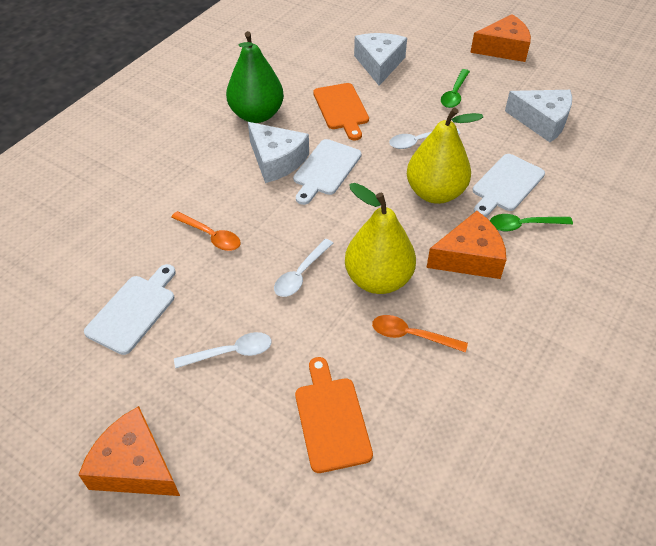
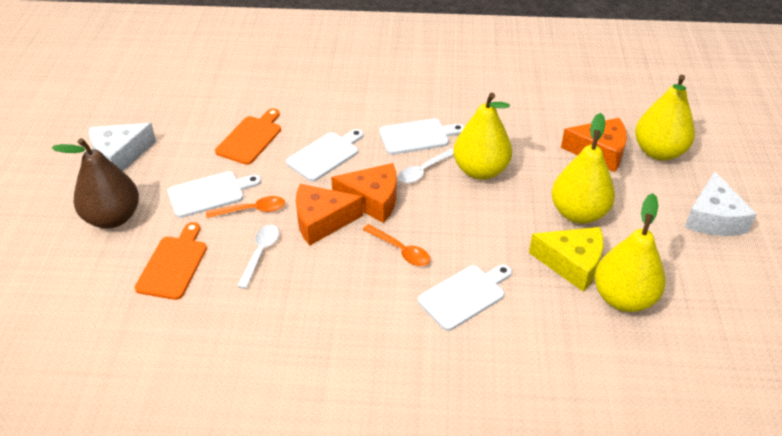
brown pear: none = 0 -> [52,138,139,229] = 1
green pear: [226,31,284,123] = 1 -> none = 0
green spoon: [441,69,470,108] [490,214,573,231] = 2 -> none = 0
white cheese: [248,122,309,183] [354,33,407,86] [505,90,572,142] = 3 -> [89,123,156,171] [685,172,757,236] = 2
white cutting board: [84,264,176,355] [293,139,362,205] [473,154,545,217] = 3 -> [167,171,261,218] [286,129,364,182] [379,118,464,155] [418,264,512,331] = 4
white spoon: [174,332,272,369] [274,239,333,297] [389,128,460,149] = 3 -> [237,225,279,289] [398,148,454,183] = 2
yellow cheese: none = 0 -> [529,227,603,292] = 1
yellow pear: [345,183,416,294] [407,108,483,204] = 2 -> [453,93,512,180] [551,113,615,224] [595,193,666,312] [635,75,695,161] = 4

